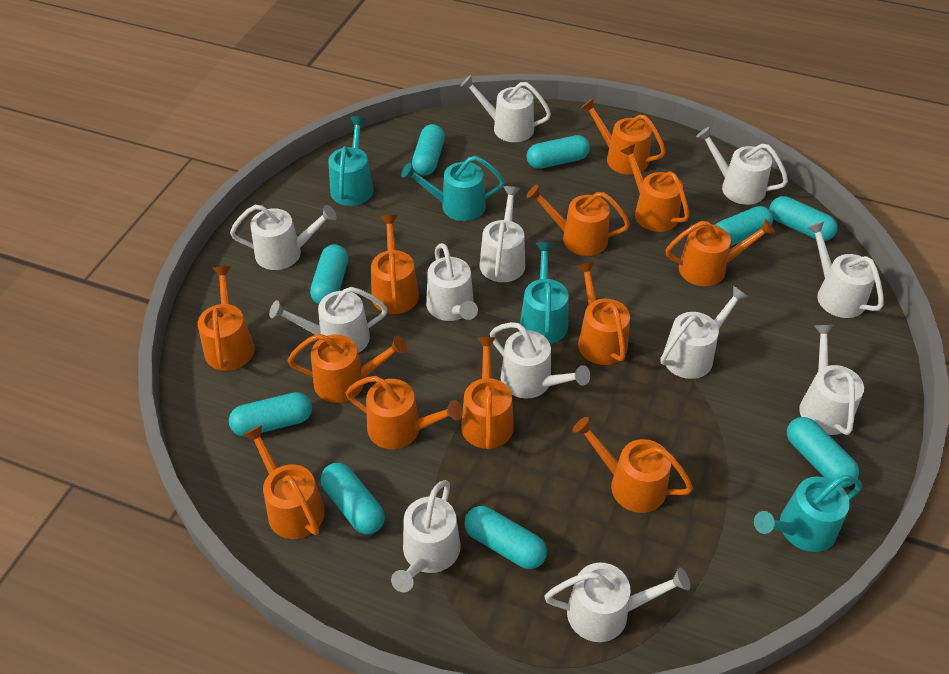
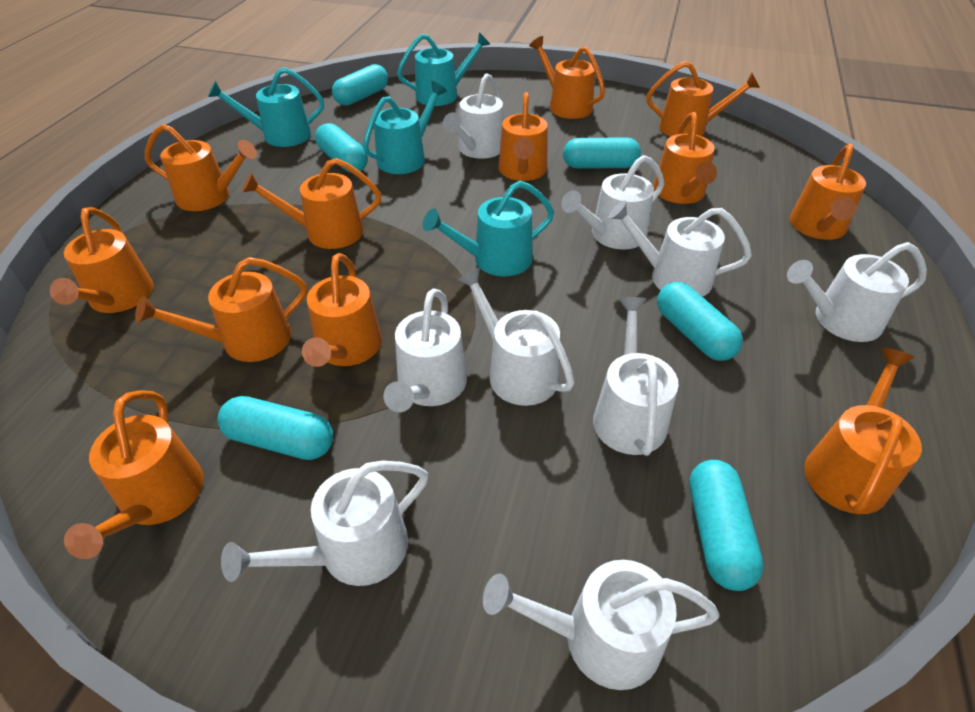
turquoise capsule: [229,392,312,437] [310,245,348,304] [321,463,385,534] [412,124,445,176] [464,506,547,569] [527,135,590,169] [715,206,773,246] [769,196,838,241] [787,417,859,488] = 9 -> [218,396,333,460] [315,123,368,173] [332,64,388,106] [563,137,641,169] [657,282,743,361] [689,460,764,591] = 6
white watering can: [230,205,337,270] [269,287,387,353] [391,480,460,593] [426,243,478,321] [461,75,551,142] [480,186,525,282] [490,322,590,398] [545,563,690,642] [661,286,748,379] [696,127,788,205] [799,325,864,435] [807,221,884,318] = 12 -> [221,460,428,586] [384,288,467,412] [443,73,504,159] [458,267,575,406] [483,560,720,690] [561,155,664,249] [593,297,679,456] [608,200,752,297] [787,242,927,342] = 9

